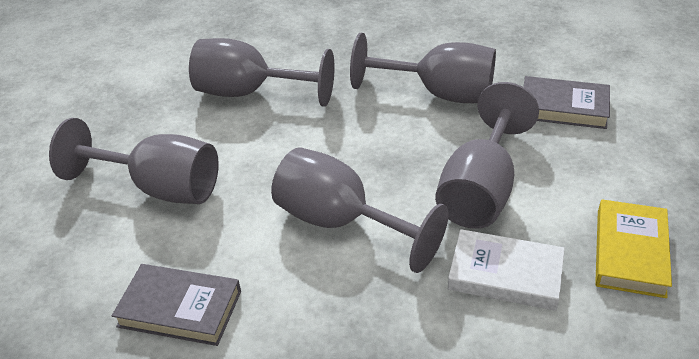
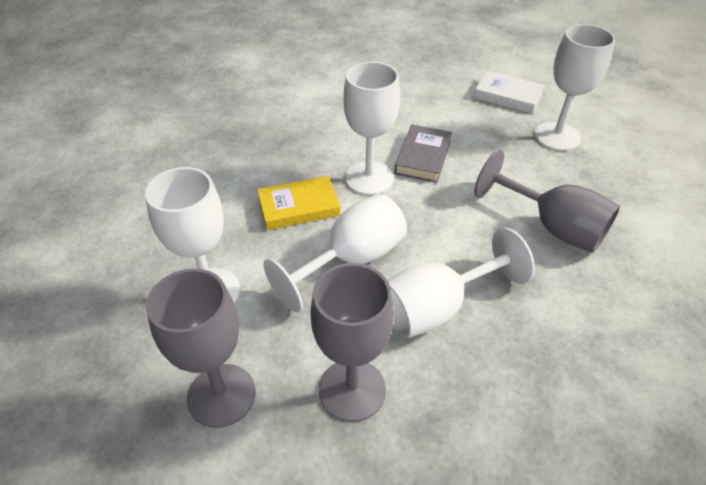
grey book: [112,264,241,346] [524,76,610,129] = 2 -> [394,125,452,183] = 1
grey goblet: [49,118,219,204] [189,38,335,107] [271,147,449,273] [350,33,496,103] [435,82,539,229] = 5 -> [146,268,256,428] [310,263,394,422] [474,150,620,253] = 3
white goblet: none = 0 -> [145,167,240,304] [264,194,407,312] [343,62,400,195] [388,228,535,339] [534,24,616,151] = 5

